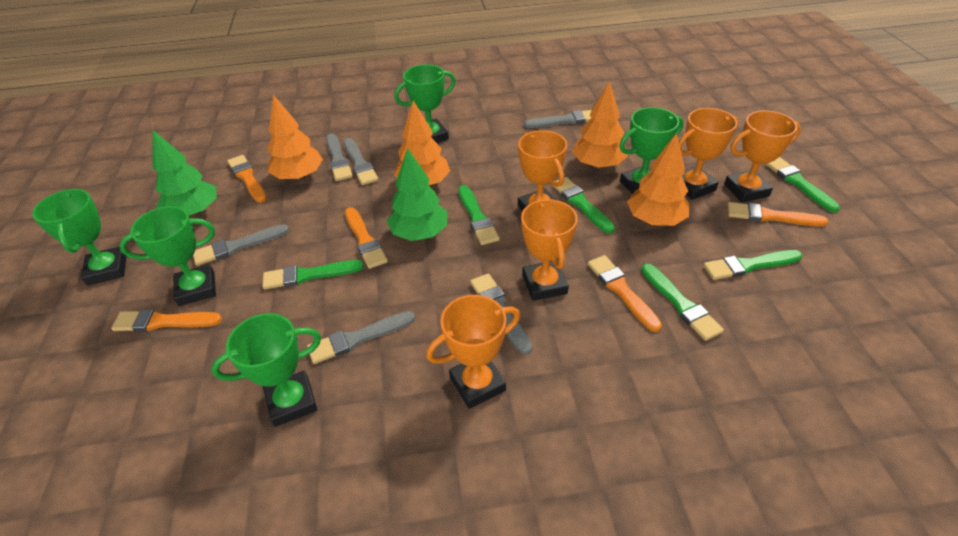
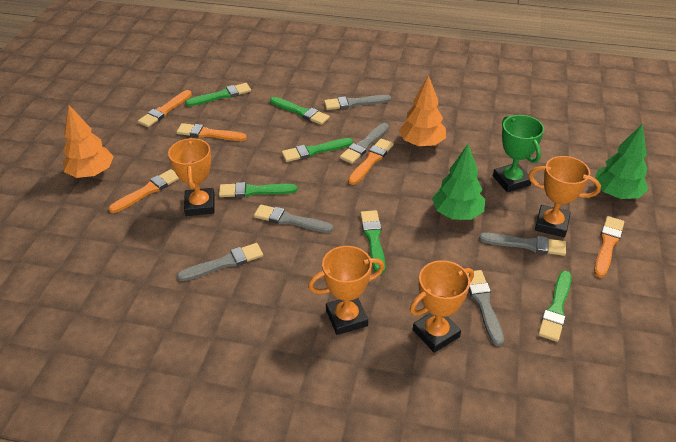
green trophy: [32,189,127,286] [119,206,216,306] [211,313,321,427] [394,64,456,143] [619,107,684,194] = 5 -> [493,115,544,193] = 1
orange tree: [268,95,323,180] [394,100,450,185] [572,81,628,169] [627,133,689,226] = 4 -> [63,105,114,178] [399,75,446,147] = 2
orange trophy: [426,295,520,409] [518,130,567,212] [521,199,578,301] [679,108,739,200] [724,111,801,203] = 5 -> [168,138,215,216] [308,246,385,335] [410,260,474,353] [528,156,601,237] = 4

